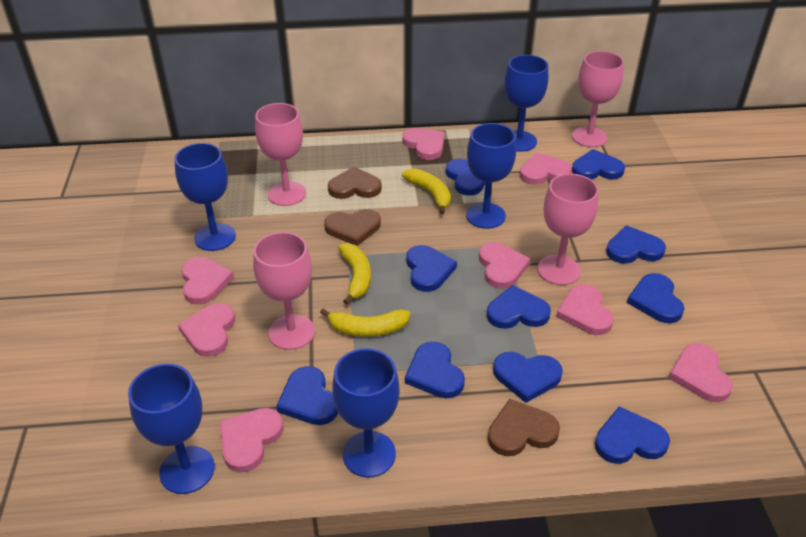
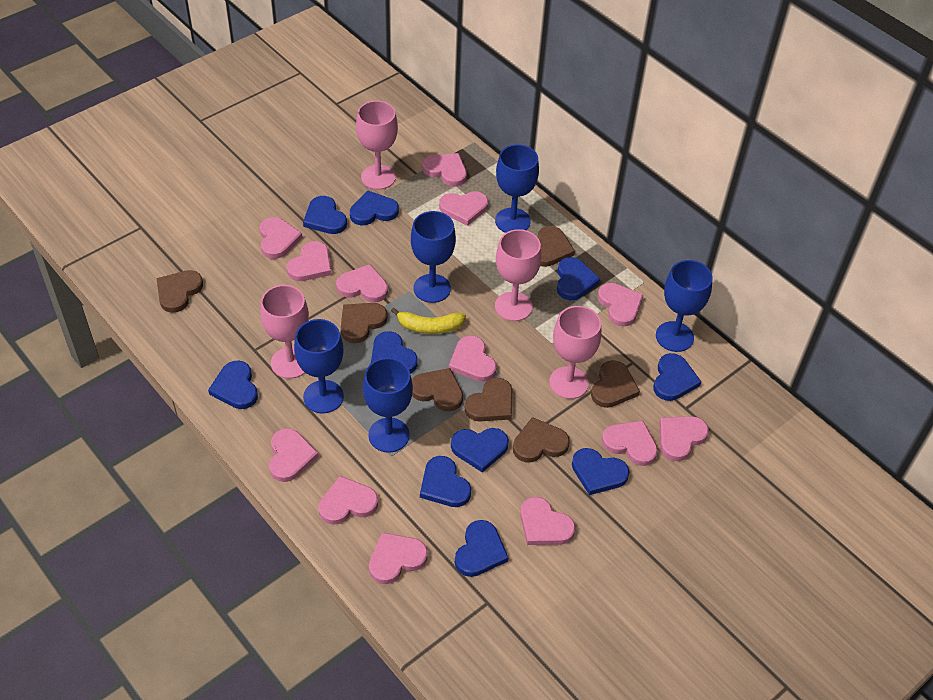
brown heart: [324,209,381,246] [328,167,382,199] [488,399,560,456] = 3 -> [156,270,203,313] [341,303,387,343] [412,368,463,412] [464,378,512,421] [513,417,570,462] [538,226,575,267] [591,360,640,408] = 7
pink heart: [178,303,235,357] [181,257,234,305] [220,408,283,472] [402,128,445,160] [479,242,530,289] [520,153,572,185] [556,284,614,335] [669,343,733,402] = 8 -> [259,217,303,259] [269,428,319,482] [287,241,332,281] [319,476,378,525] [336,264,388,302] [369,532,428,584] [422,153,467,186] [439,191,488,226] [449,335,497,382] [520,497,576,545] [597,283,643,326] [602,420,658,466] [660,416,709,461] = 13
yellow banana: [320,308,410,337] [338,243,371,305] [402,168,451,214] = 3 -> [391,307,466,334] = 1

